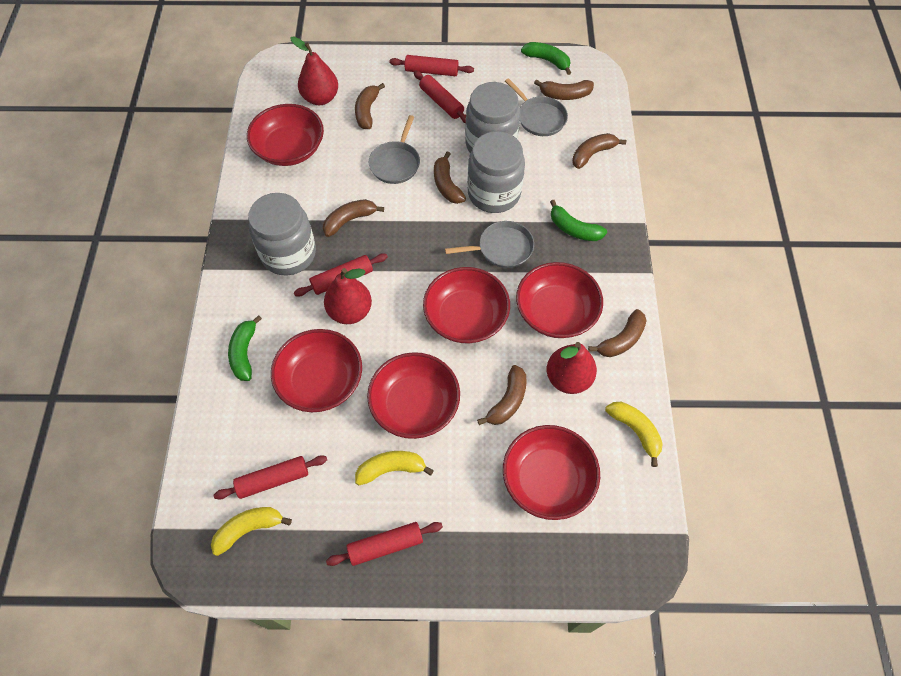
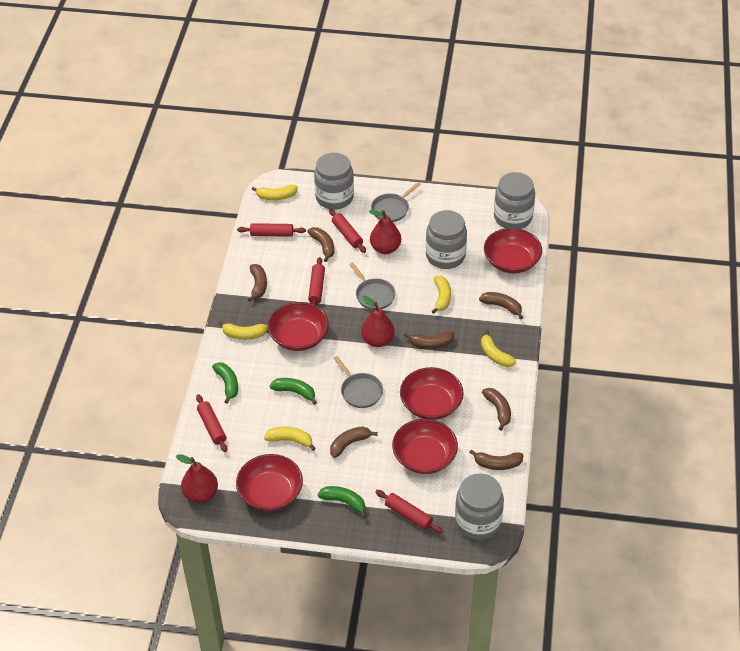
grey jar: [248,193,316,275] [465,82,520,153] [467,131,525,213] = 3 -> [314,153,354,210] [426,210,467,269] [455,473,504,540] [494,172,535,229] = 4
red bowl: [247,104,324,166] [271,329,362,412] [367,352,460,439] [423,267,510,343] [503,425,600,520] [516,262,603,338] = 6 -> [236,454,303,511] [268,302,329,351] [392,419,458,474] [400,367,464,420] [484,228,542,274] = 5
yellow banana: [211,507,292,556] [355,451,434,485] [605,402,663,467] = 3 -> [218,321,268,340] [252,185,298,200] [264,427,316,451] [432,276,451,314] [481,330,516,367] = 5

